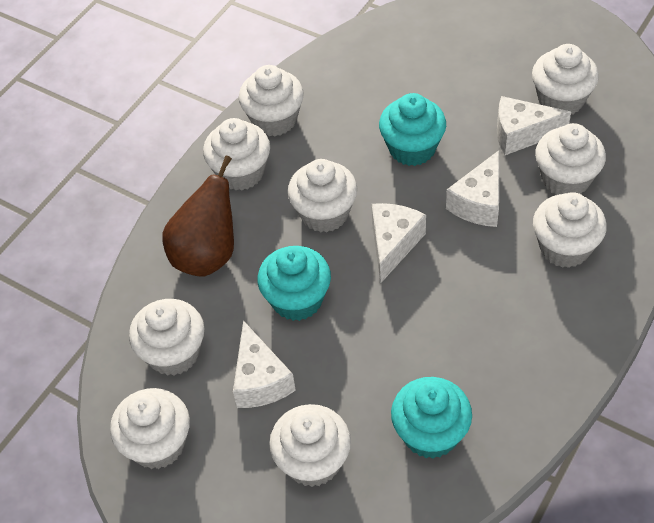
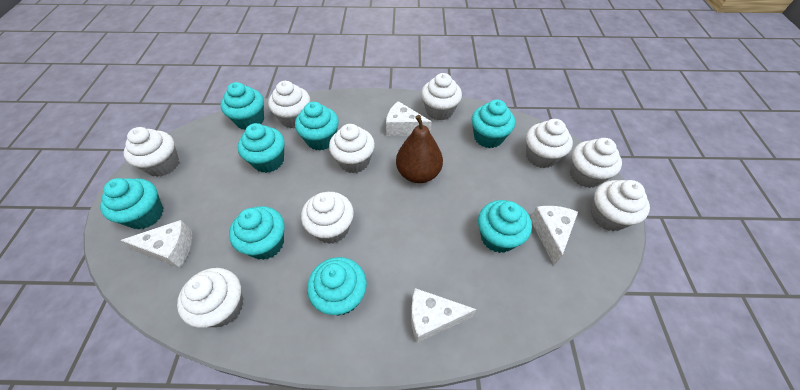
turquoise cupcake: [257,246,331,321] [379,93,446,166] [391,377,472,459] = 3 -> [100,178,164,229] [221,82,264,130] [229,206,285,260] [238,123,285,173] [295,102,339,151] [307,257,367,316] [472,99,515,148] [478,200,532,253] = 8

